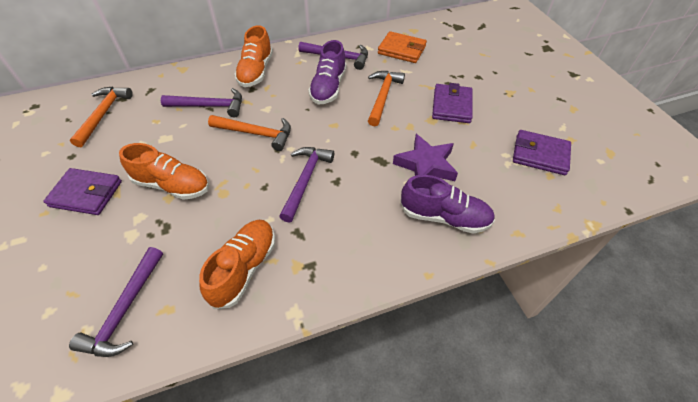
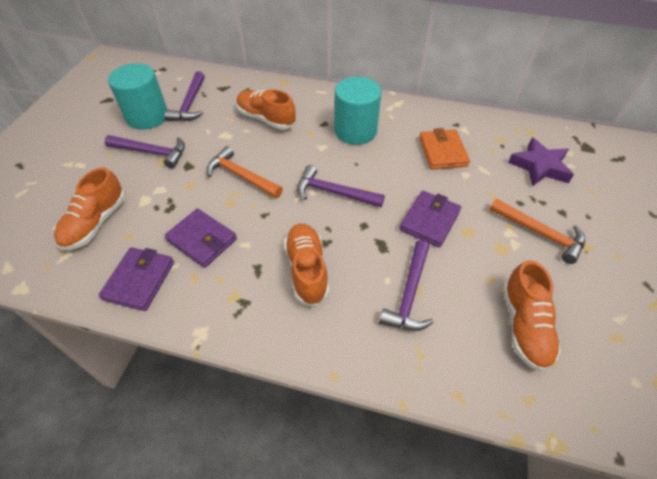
orange hammer: [70,87,133,147] [208,115,291,151] [368,71,405,126] = 3 -> [206,146,283,198] [489,198,585,264] = 2
orange shoe: [119,143,209,200] [199,220,275,309] [235,25,273,87] = 3 -> [54,167,125,250] [237,89,296,130] [284,224,329,307] [503,260,561,372] = 4
purple shoe: [308,40,346,105] [400,175,495,233] = 2 -> none = 0
turquoise cylinder: none = 0 -> [108,63,167,130] [334,77,381,145] = 2

